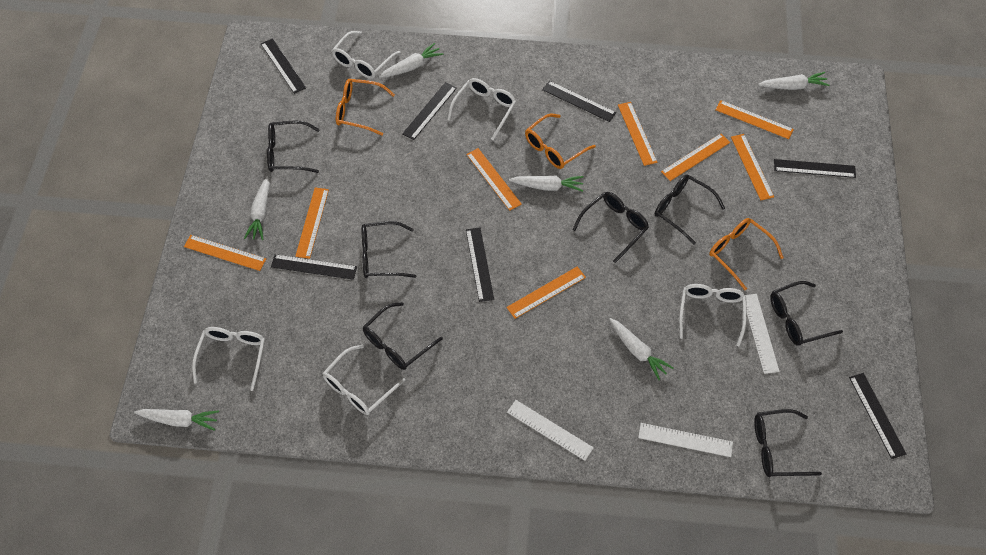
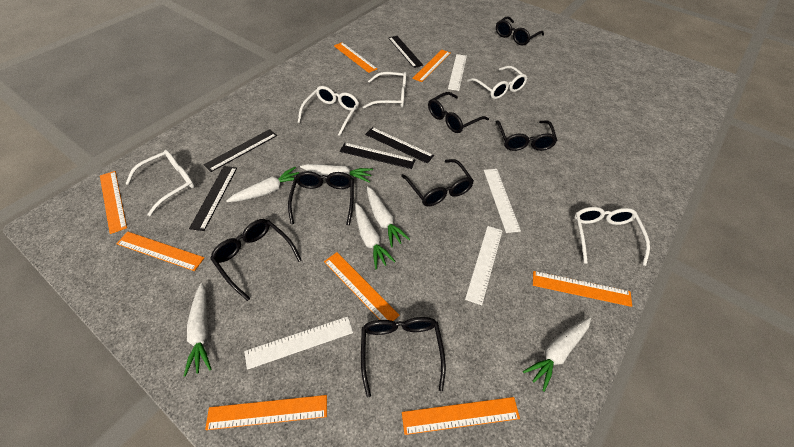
black ruler: [261,38,306,94] [271,254,357,280] [402,82,457,140] [466,228,494,302] [542,81,616,122] [774,159,856,178] [849,373,906,459] = 7 -> [189,166,237,231] [204,129,277,172] [340,143,415,169] [365,127,434,164] [388,36,423,68] = 5
orange glasses: [336,79,395,136] [525,114,596,169] [709,218,784,290] = 3 -> none = 0
white ruler: [507,400,594,461] [638,423,733,457] [746,294,780,374] = 3 -> [244,316,353,370] [448,54,467,91] [465,226,503,305] [484,169,521,233] = 4

